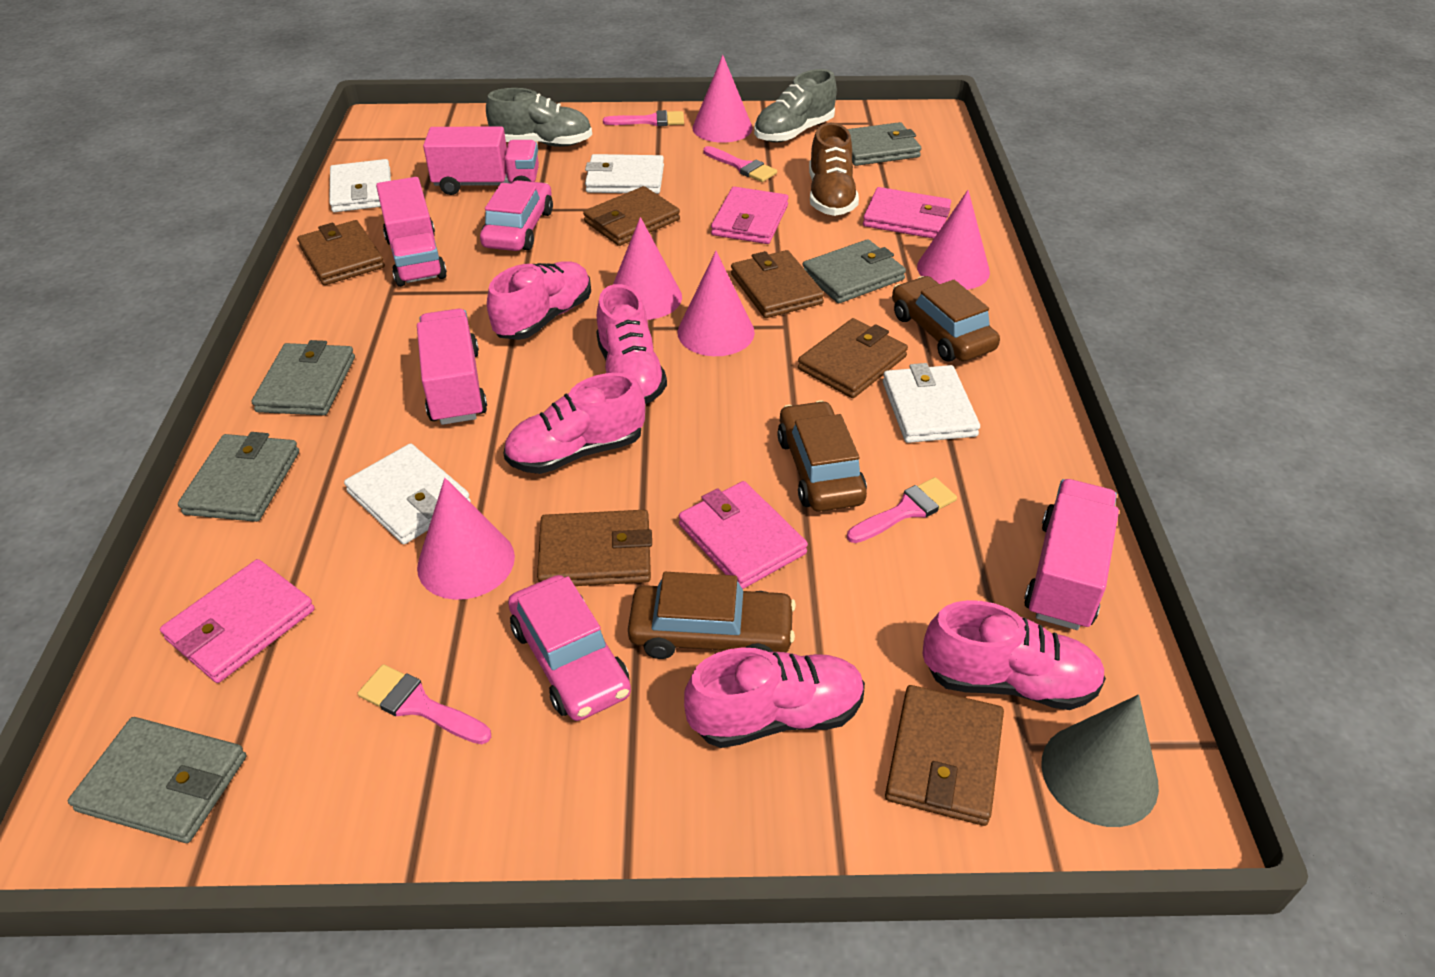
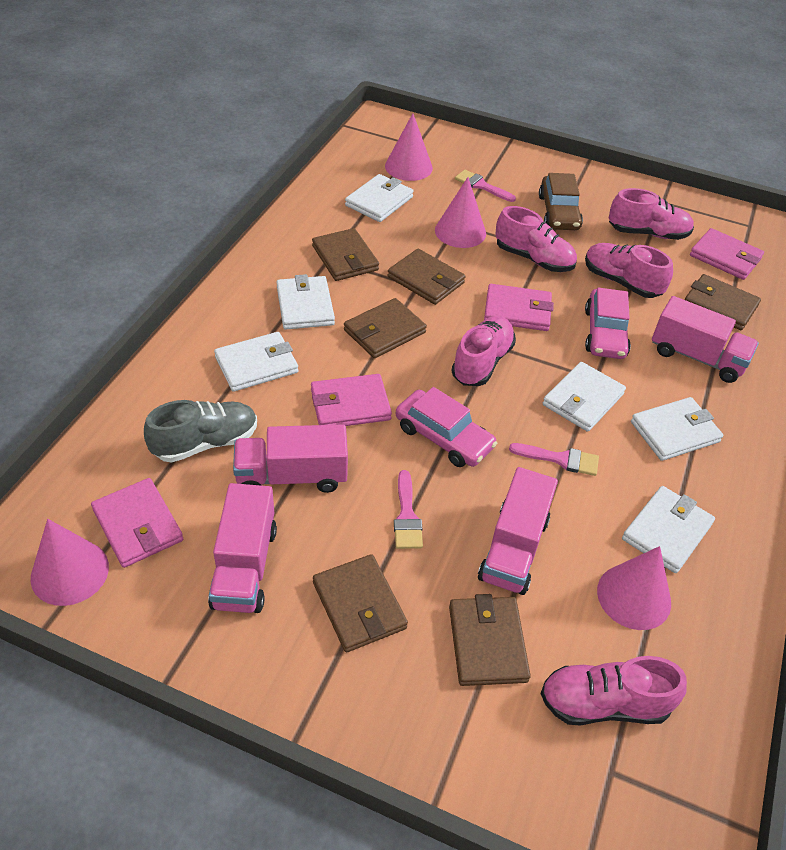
brown car: [628,572,796,659] [777,401,867,512] [892,276,1000,361] = 3 -> [539,173,583,230] = 1
brown shoe: [809,123,859,216] = 1 -> none = 0
grey cone: [1041,694,1159,827] = 1 -> none = 0
grey shoe: [486,88,592,147] [754,69,837,143] = 2 -> [144,400,257,462] = 1
grey wallet: [68,717,246,843] [178,432,299,522] [252,340,355,415] [802,239,906,303] [847,122,921,166] = 5 -> none = 0
pink brush: [358,664,491,744] [603,110,684,126] [703,146,777,182] [847,477,957,543] = 4 -> [394,470,423,549] [455,170,516,202] [509,443,599,476] = 3
pink cone: [417,478,515,600] [613,217,682,320] [678,251,755,356] [692,55,753,143] [917,190,990,290] = 5 -> [30,519,109,606] [385,113,433,181] [435,177,486,248] [597,546,671,630] = 4
white wallet: [329,159,391,212] [344,443,471,544] [585,154,664,194] [883,363,980,443] = 4 -> [214,332,298,392] [276,274,335,329] [345,174,414,222] [543,362,626,432] [622,486,715,573] [631,397,723,461] = 6

